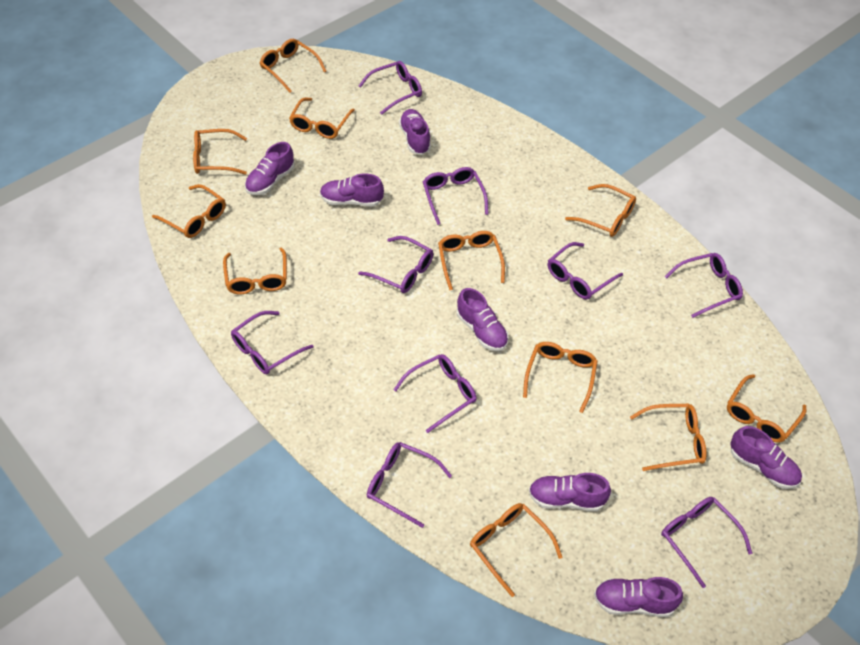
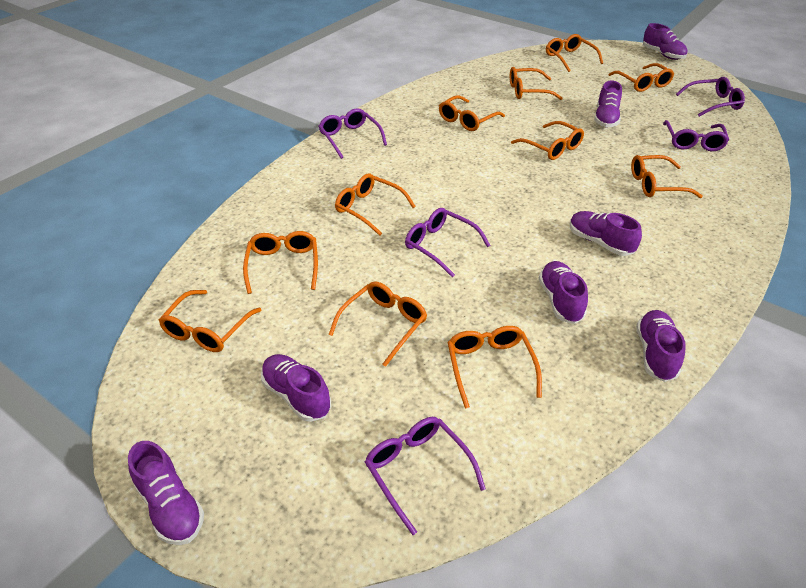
purple glasses: [231,311,313,374] [358,236,433,293] [359,61,422,115] [367,442,452,528] [393,354,477,433] [423,167,489,225] [548,242,623,299] [661,497,752,588] [665,253,743,318] = 9 -> [318,108,387,159] [365,417,486,535] [405,208,491,277] [663,120,729,151] [676,77,745,117] = 5

